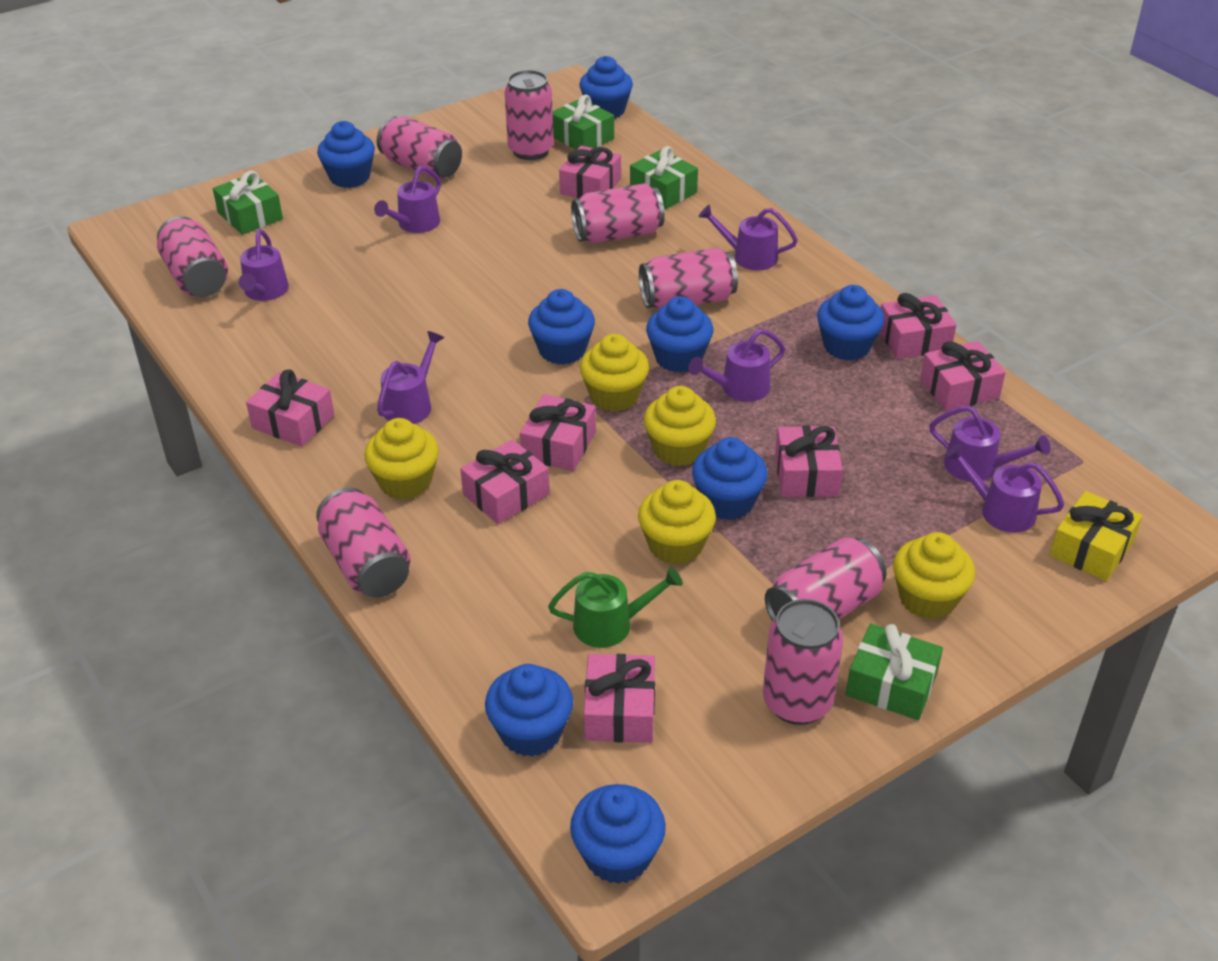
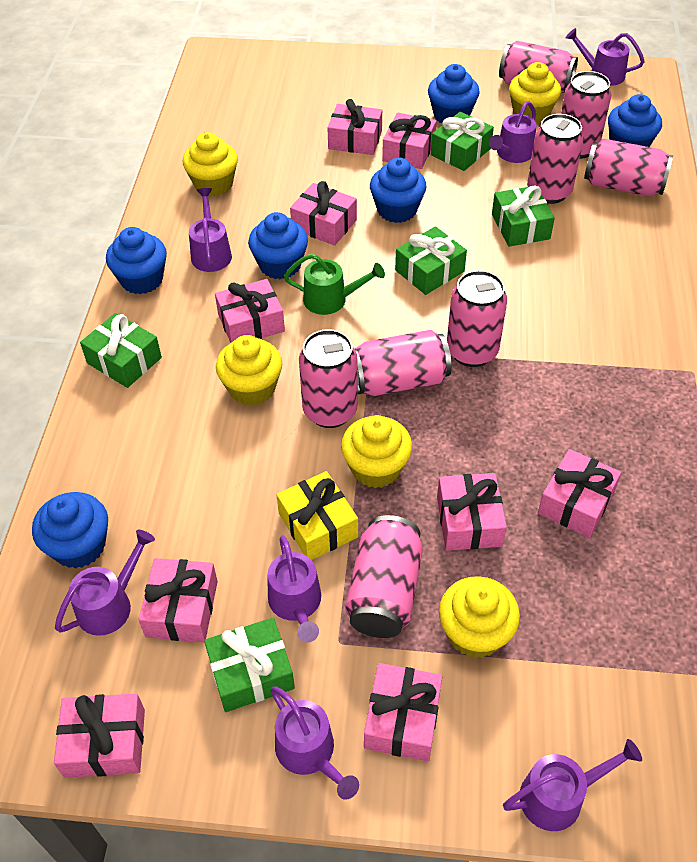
blue cupcake: [317,121,375,188] [485,664,573,757] [528,289,595,365] [570,784,666,884] [579,56,633,118] [646,296,713,373] [692,437,768,520] [817,285,884,361] = 8 -> [32,492,108,569] [106,227,167,294] [248,212,308,279] [370,157,426,223] [428,64,480,123] [608,94,662,147] = 6
green gift: [213,171,283,235] [553,95,614,150] [630,146,698,209] [846,624,943,720] = 4 -> [80,313,162,388] [204,618,295,712] [395,226,467,295] [431,112,494,171] [492,186,555,247] = 5
pink gift: [246,370,334,447] [460,439,550,524] [520,394,596,471] [559,146,621,198] [584,654,655,743] [775,426,843,497] [880,293,956,359] [920,341,1006,411] = 8 -> [54,694,145,778] [138,558,218,643] [215,279,285,343] [290,181,357,245] [327,99,382,155] [364,663,443,761] [382,113,437,169] [437,473,507,551] [538,449,621,538] = 9

